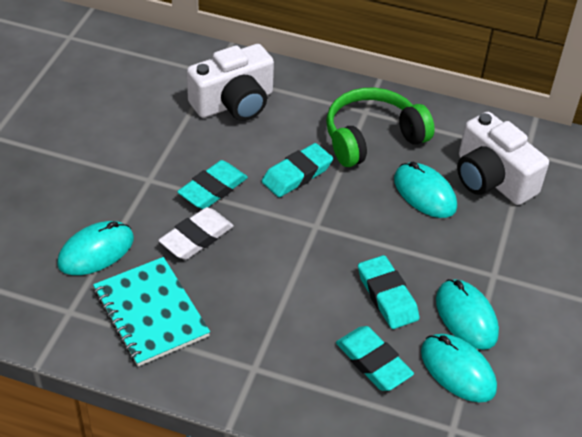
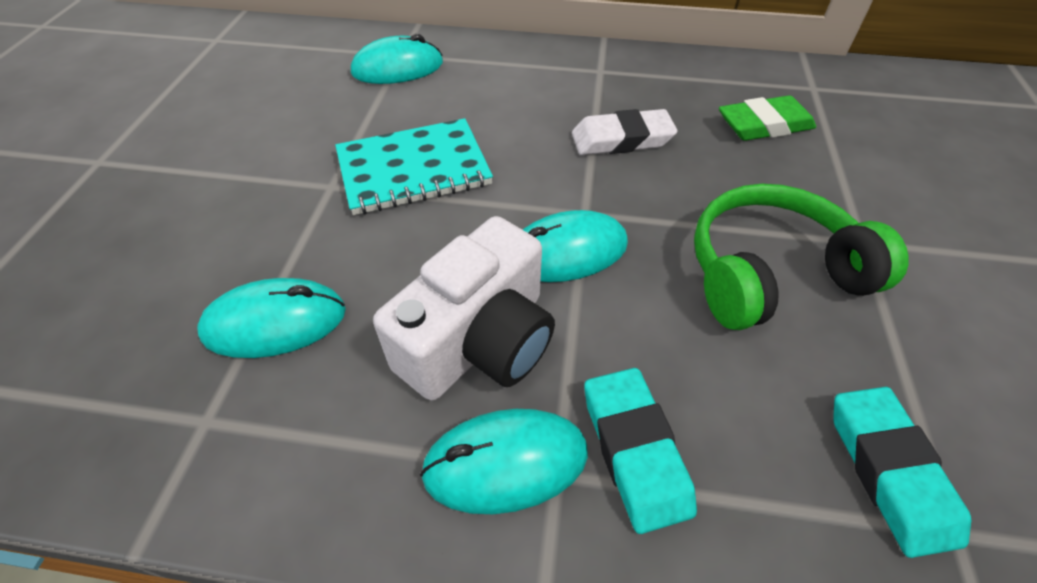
green eraser: none = 0 -> [719,95,816,141] = 1
turquoise eraser: [177,160,248,209] [262,143,333,197] [336,326,414,391] [358,255,420,329] = 4 -> [584,368,697,534] [833,387,971,558] = 2
white camera: [187,44,274,121] [457,112,549,205] = 2 -> [373,216,555,401] = 1

